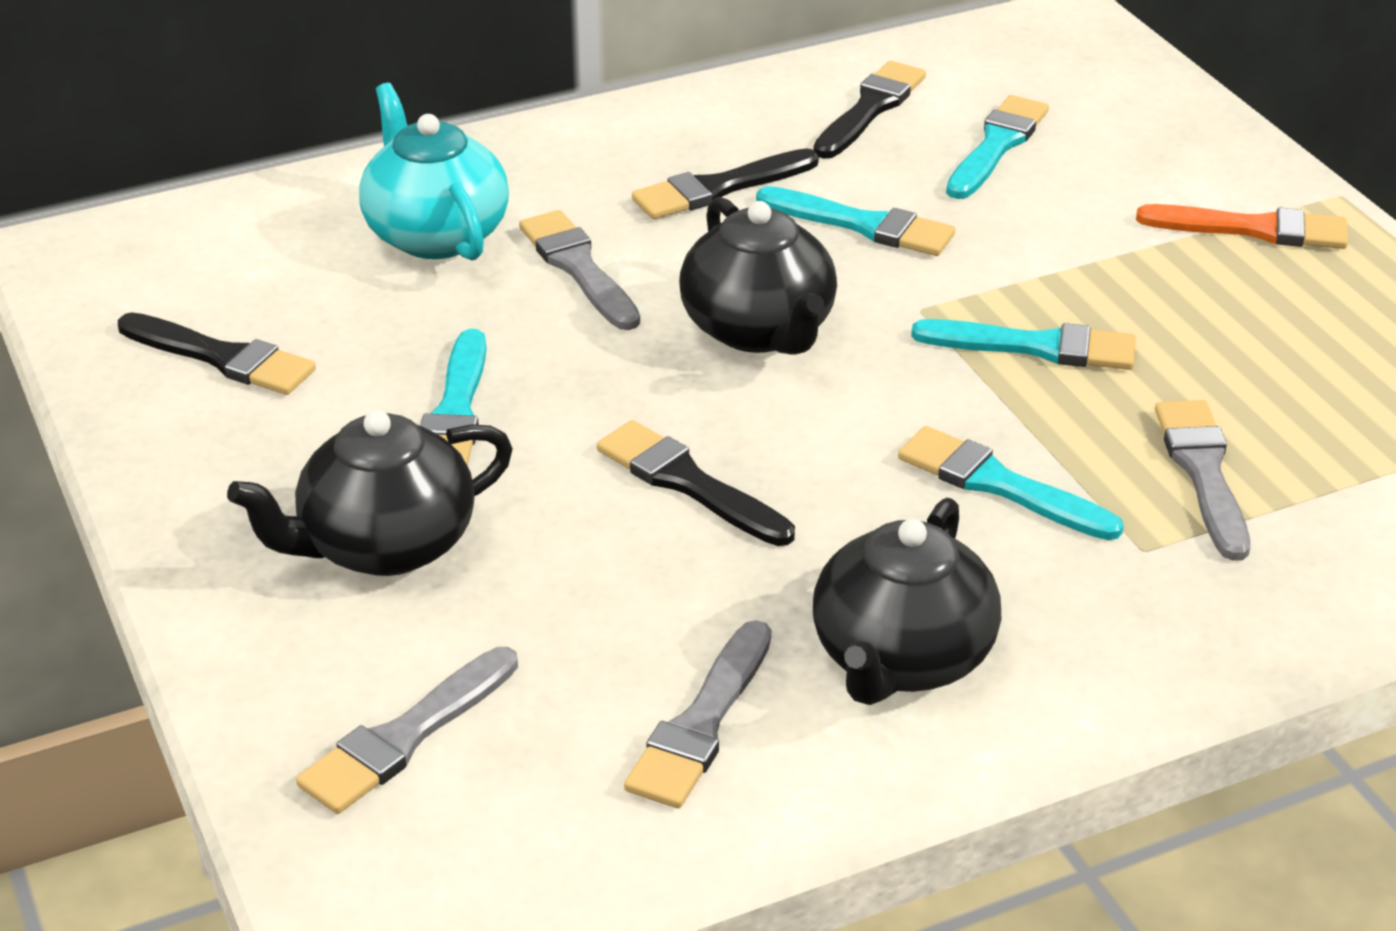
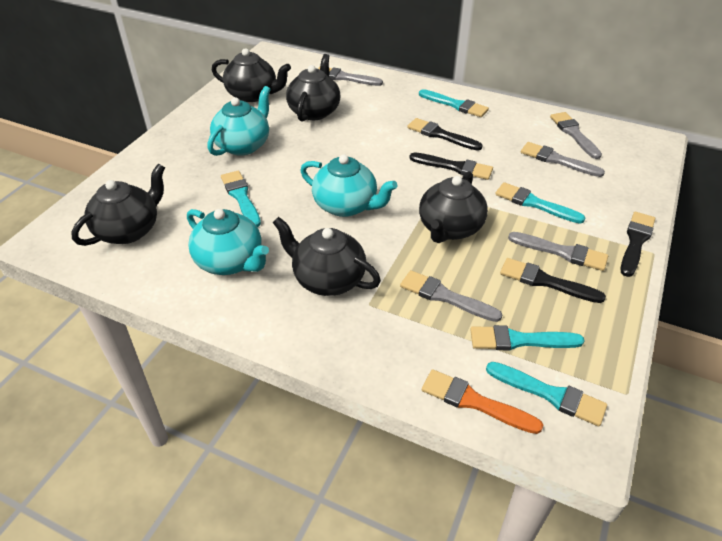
black teapot: [227,410,513,576] [679,197,837,355] [813,498,1001,705] = 3 -> [71,164,165,246] [212,48,291,102] [273,217,381,296] [286,54,340,122] [419,171,488,243] = 5
grey brush: [296,647,518,814] [519,210,640,330] [624,620,771,808] [1155,400,1250,561] = 4 -> [318,67,383,86] [400,270,502,322] [508,232,608,271] [521,142,605,177] [550,112,602,159] = 5
turquoise teapot: [359,83,509,260] = 1 -> [187,209,269,275] [207,86,271,156] [300,154,397,217] = 3

